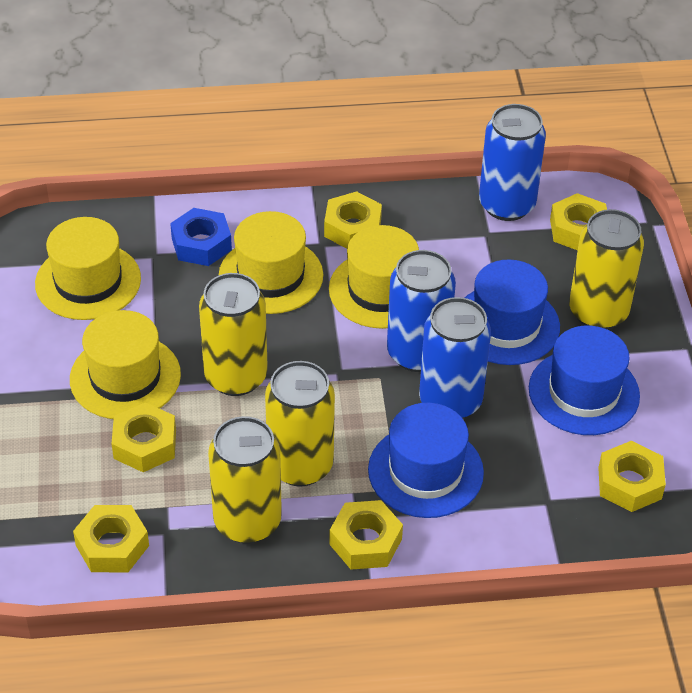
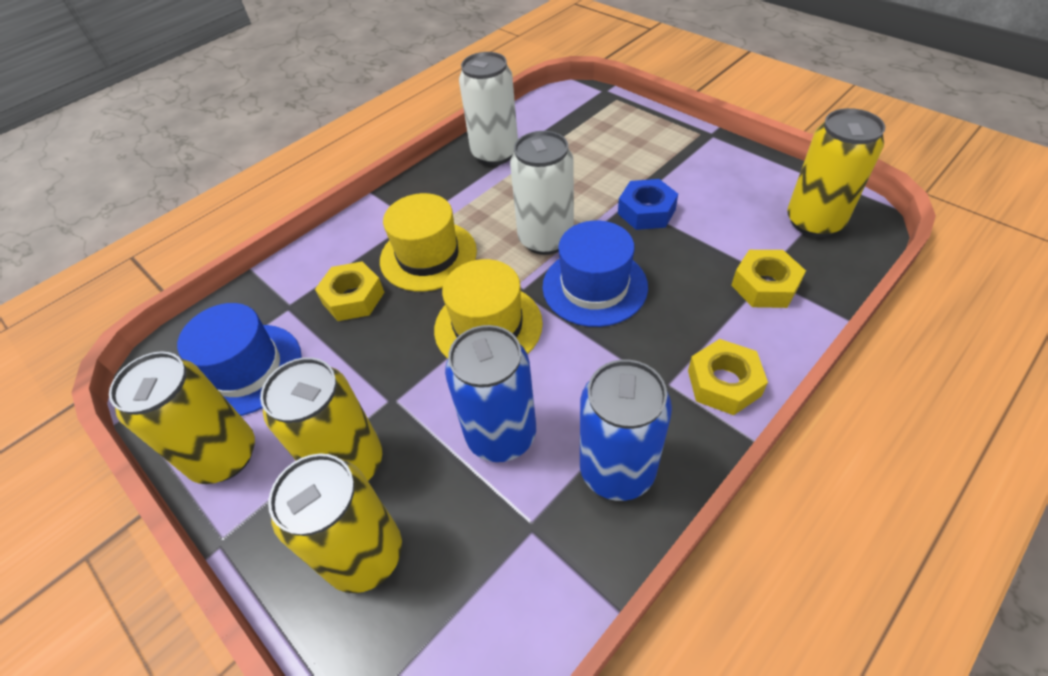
blue can: [387,250,456,372] [419,297,491,419] [479,104,546,221] = 3 -> [445,325,536,462] [580,360,672,501] = 2
blue hat: [368,403,484,518] [465,260,560,365] [529,325,640,435] = 3 -> [177,303,302,416] [542,221,648,327] = 2
white can: none = 0 -> [459,52,518,165] [510,131,574,255] = 2
yellow hat: [35,217,141,320] [70,310,181,419] [219,211,323,314] [329,225,419,329] = 4 -> [380,193,477,292] [434,259,543,359] = 2
yellow nut: [73,505,149,572] [111,402,176,472] [324,191,382,249] [329,500,403,570] [550,193,607,250] [598,441,666,512] = 6 -> [315,261,385,321] [688,339,768,415] [731,250,806,308] = 3

